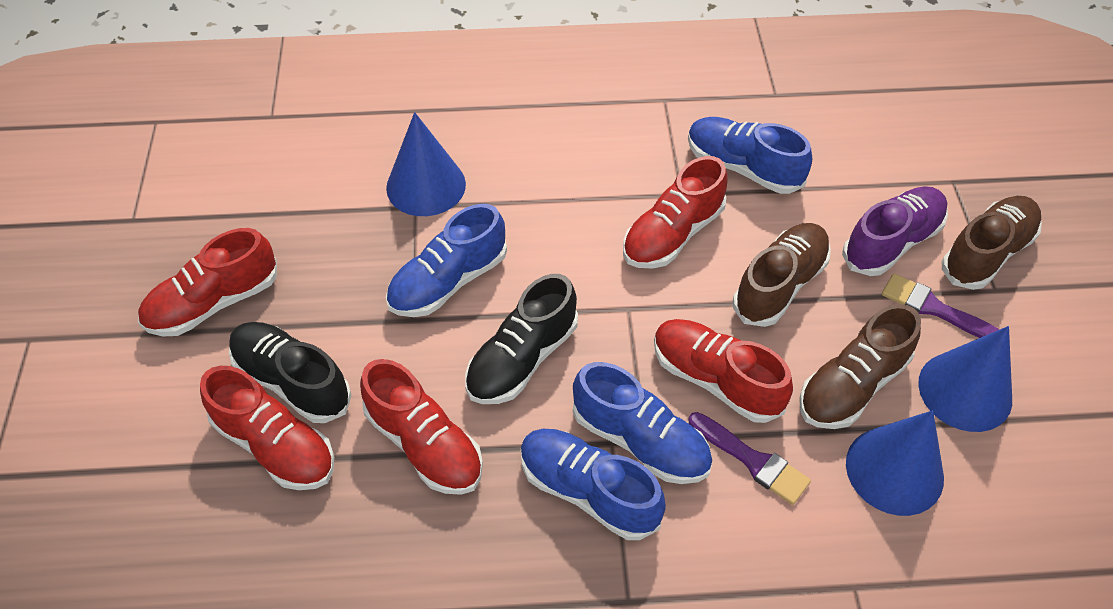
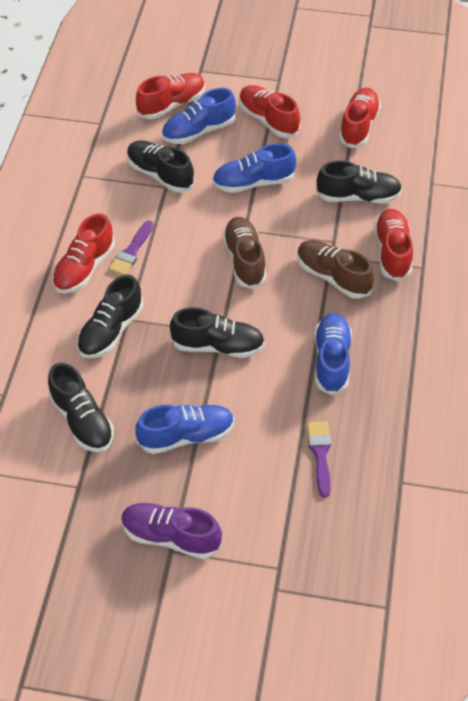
black shoe: [229,322,352,423] [465,274,578,404] = 2 -> [48,363,114,452] [77,275,143,358] [127,140,195,193] [170,307,265,358] [316,160,402,203] = 5
blue cone: [386,112,466,216] [846,410,944,516] [918,326,1012,432] = 3 -> none = 0
brown shoe: [733,223,831,327] [799,304,921,429] [942,196,1042,290] = 3 -> [222,217,267,289] [297,240,374,299] = 2

